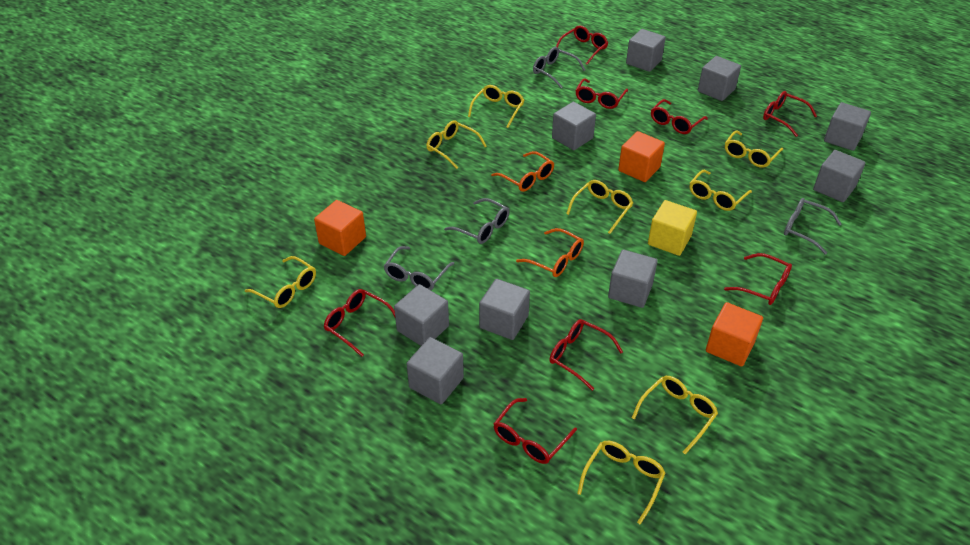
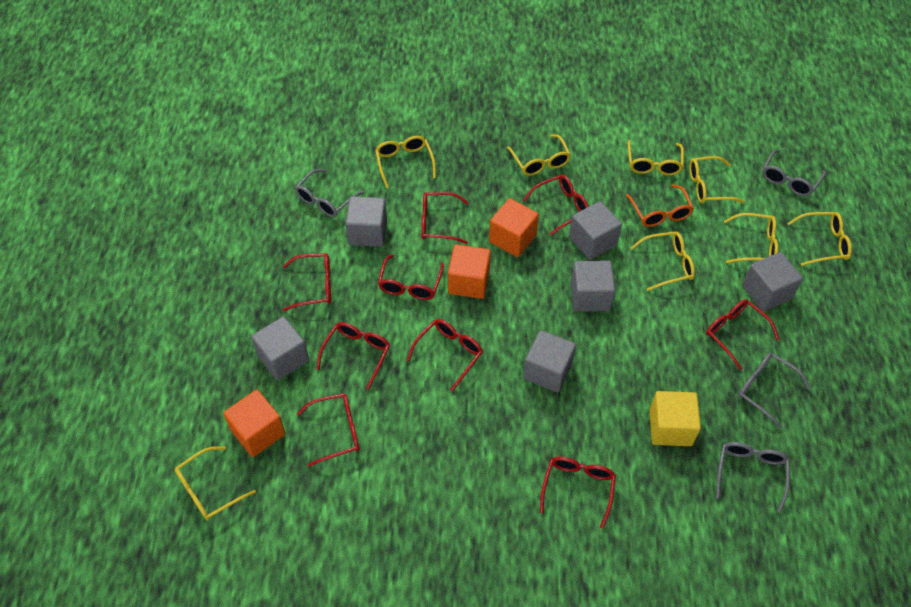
grey cube: [394,284,449,346] [406,337,464,404] [479,279,530,340] [552,102,596,150] [608,250,658,308] [626,29,666,72] [698,56,741,101] [813,150,866,202] [824,102,871,151] = 9 -> [251,316,309,381] [345,196,387,247] [523,330,576,393] [569,201,622,260] [571,260,615,312] [742,252,803,311] = 6
orange glasses: [491,151,554,192] [516,228,584,277] = 2 -> [626,184,694,227] = 1
red glasses: [324,289,395,357] [494,398,577,464] [549,319,623,391] [556,25,608,65] [575,78,628,109] [651,99,708,134] [724,253,792,305] [763,91,817,137] = 8 -> [283,253,331,311] [297,393,360,467] [316,322,390,390] [378,254,444,300] [407,319,483,391] [421,192,469,244] [523,175,589,236] [540,457,616,529] [706,299,779,370] = 9

